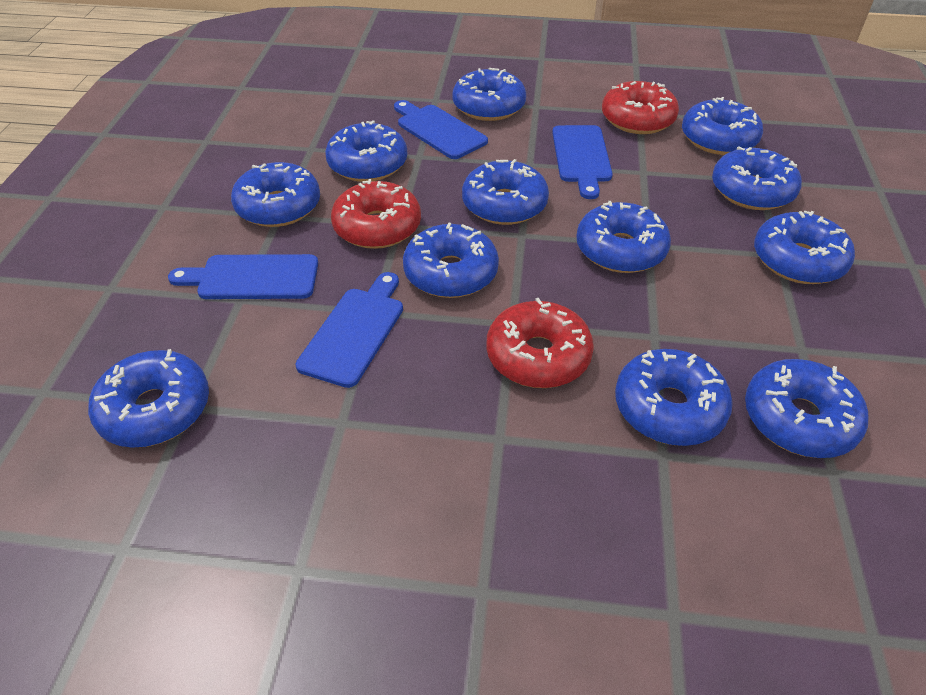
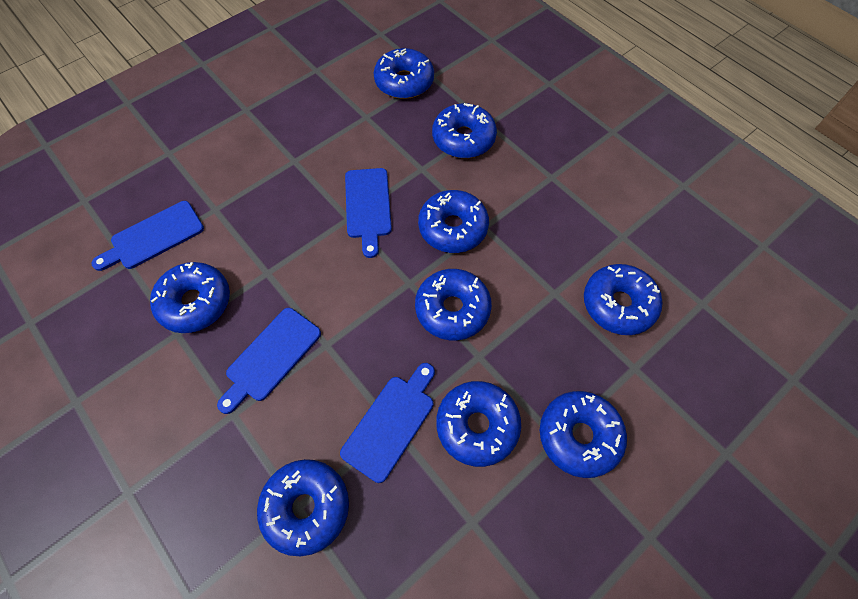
blue donut: [88,349,209,448] [231,162,320,227] [325,120,407,182] [403,223,499,298] [453,68,526,121] [462,159,549,225] [576,201,671,273] [615,349,733,446] [682,97,763,155] [712,146,802,210] [745,359,868,458] [754,210,855,284] = 12 -> [150,262,230,333] [257,459,349,556] [374,48,434,99] [415,269,492,340] [418,190,489,253] [432,103,497,158] [436,381,521,467] [540,391,627,478] [584,264,662,335] = 9
red donut: [331,179,421,249] [486,298,594,388] [602,81,679,134] = 3 -> none = 0

